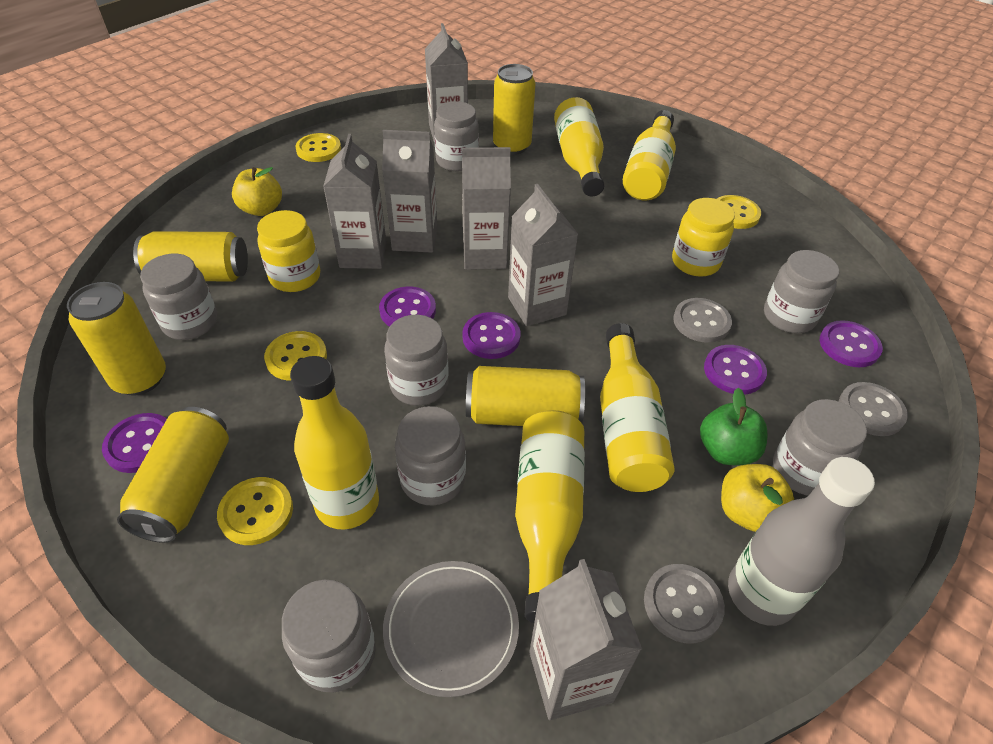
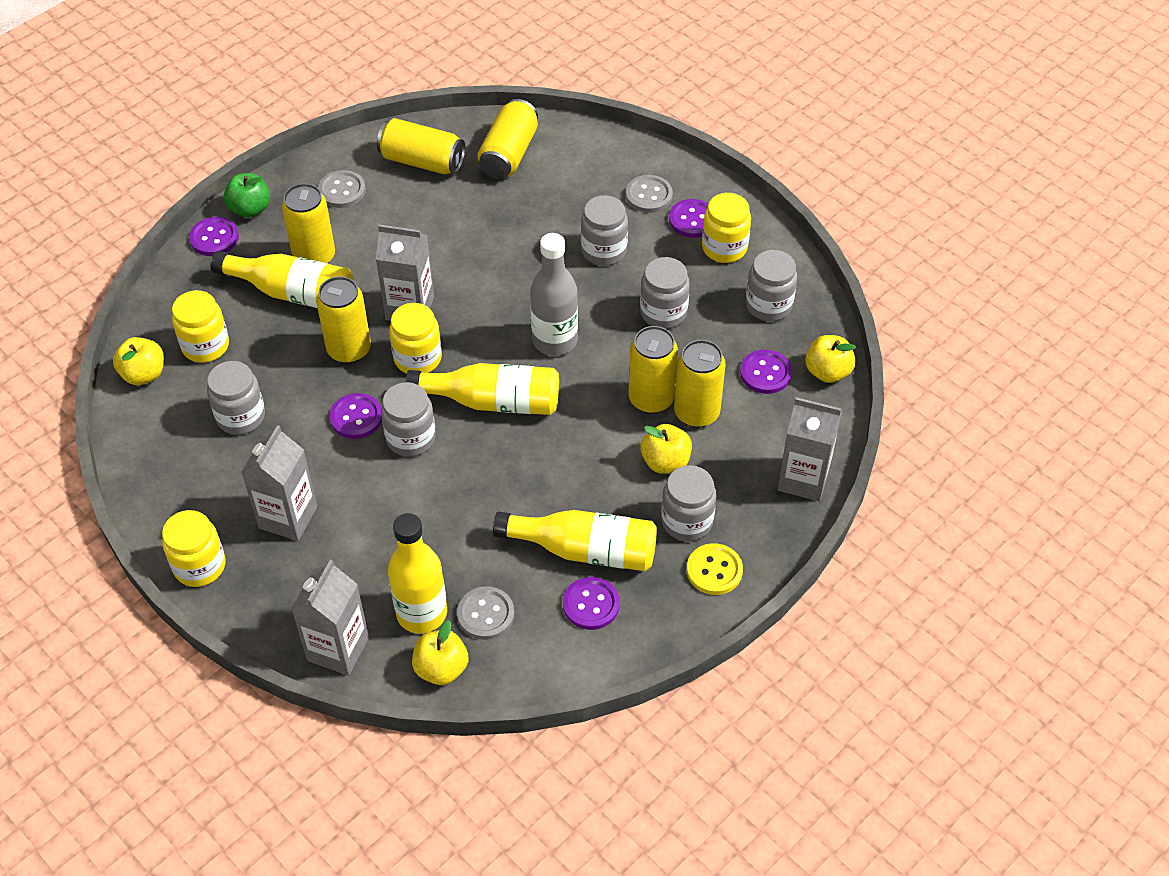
grey carton: [323,134,386,269] [382,130,437,253] [425,23,468,142] [462,147,511,270] [508,184,579,326] [529,559,642,720] = 6 -> [241,425,318,541] [291,560,369,676] [376,224,434,321] [777,397,842,501] = 4
grey jar: [140,254,217,340] [282,580,376,693] [384,315,449,406] [395,406,466,505] [434,101,479,171] [764,250,839,333] [773,399,867,495] = 7 -> [207,361,265,435] [381,382,436,457] [581,195,628,266] [640,257,690,329] [661,465,716,541] [746,250,797,321] = 6
grey plate: [383,561,519,697] = 1 -> none = 0
yellow apple: [232,167,282,216] [721,464,794,532] = 2 -> [113,337,164,385] [412,620,469,685] [640,424,692,474] [805,335,856,383] = 4
yellow bottle: [290,356,379,530] [515,410,585,623] [554,97,605,196] [600,323,674,492] [623,110,676,200] = 5 -> [211,251,354,308] [388,513,447,634] [406,363,559,415] [493,510,657,571] = 4
yellow button: [217,477,293,545] [264,331,327,381] [295,133,341,162] [717,195,761,229] = 4 -> [687,543,743,595] = 1
yellow can: [67,282,166,396] [117,407,229,543] [133,231,248,281] [466,366,585,426] [493,64,536,155] = 5 -> [282,183,335,263] [316,276,371,364] [377,118,465,174] [477,99,538,179] [629,326,678,414] [674,340,726,428] = 6
yellow jar: [257,210,320,292] [672,198,735,277] = 2 -> [162,510,226,587] [172,290,229,363] [389,303,442,374] [702,193,751,263] = 4

